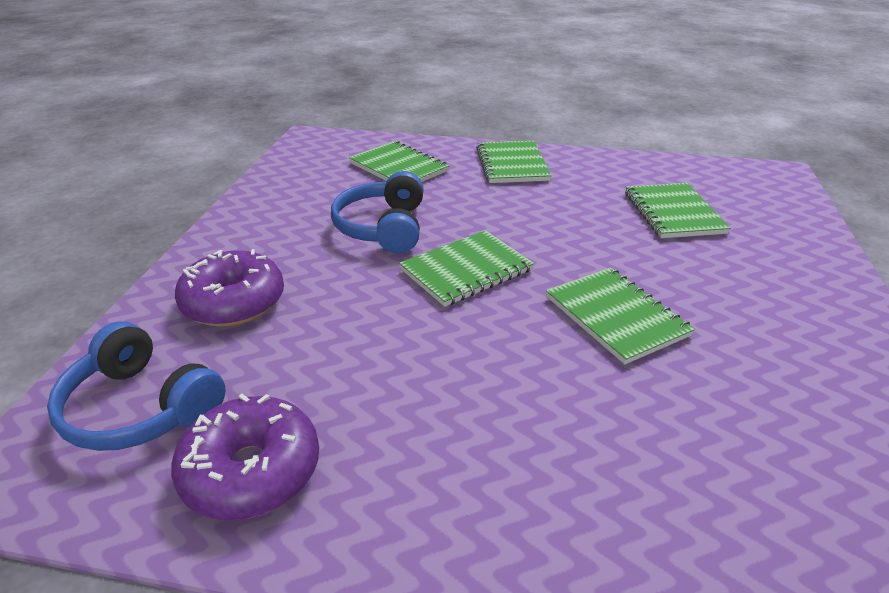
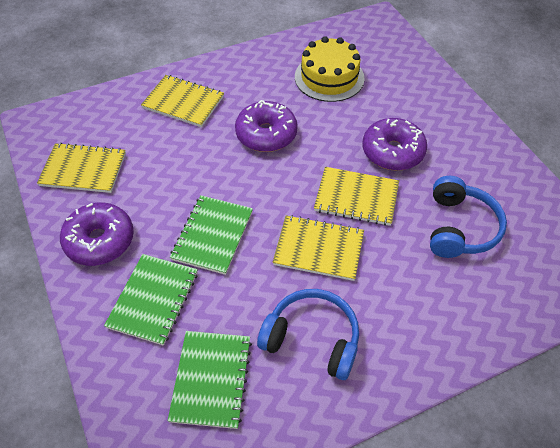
green notebook: [349,141,449,182] [399,230,534,307] [476,141,552,183] [546,268,695,364] [625,183,731,238] = 5 -> [104,254,198,346] [168,331,252,429] [170,195,253,275] = 3
purple donut: [171,394,319,521] [175,249,284,327] = 2 -> [60,203,134,266] [235,100,298,152] [362,118,427,171] = 3
yellow cake: none = 0 -> [295,36,365,102] = 1
yellow notebook: none = 0 -> [37,143,126,193] [141,75,224,127] [273,215,364,281] [314,167,399,226] = 4

